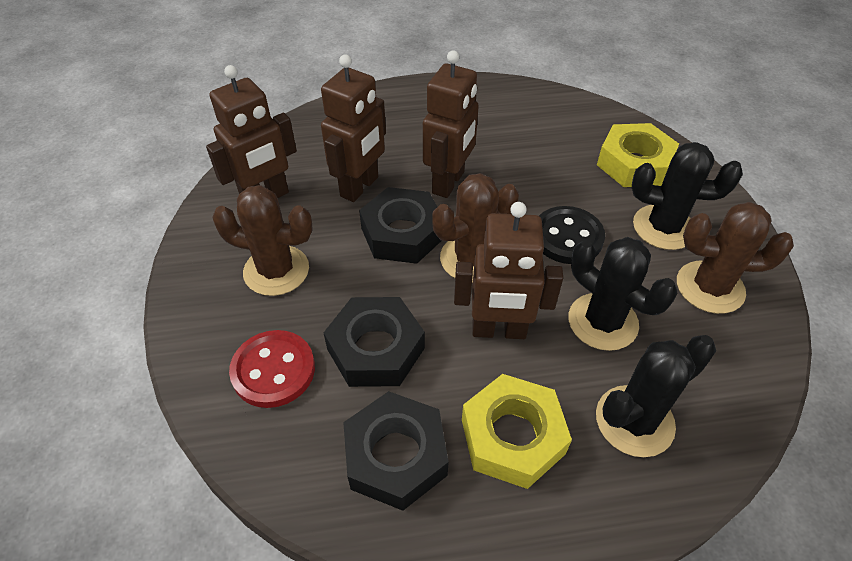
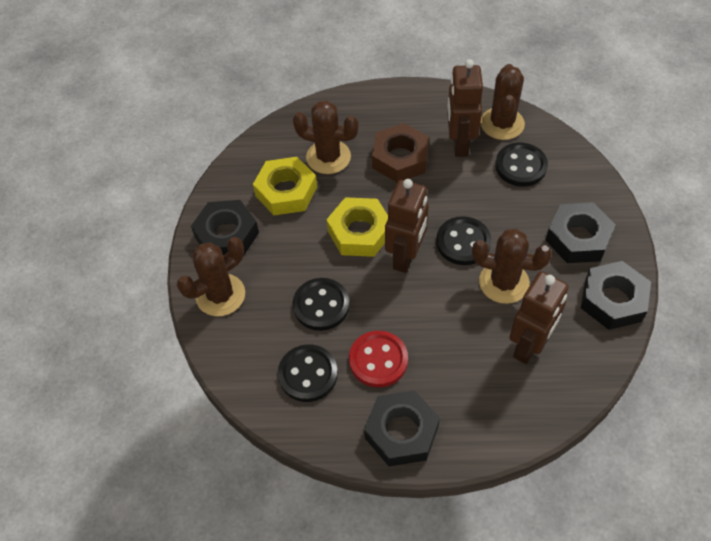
black button: [539,206,605,264] = 1 -> [278,344,338,402] [293,278,350,331] [436,216,491,265] [495,143,548,187] = 4
black cactus: [568,237,677,351] [596,335,716,457] [632,142,743,250] = 3 -> none = 0
black nut: [324,297,425,387] [343,391,449,511] [359,187,441,264] = 3 -> [191,200,259,256] [364,390,440,467] [546,202,616,263] [581,261,651,330] = 4
brown cactus: [212,185,313,296] [432,173,519,283] [677,202,794,314] = 3 -> [177,237,245,316] [293,101,359,174] [472,229,552,304] [480,64,525,140] = 4
brown nut: none = 0 -> [372,123,429,182] = 1
brown robot: [206,65,297,198] [321,55,386,202] [423,50,479,198] [454,202,563,339] = 4 -> [385,179,428,273] [447,59,483,157] [509,271,568,364] = 3

